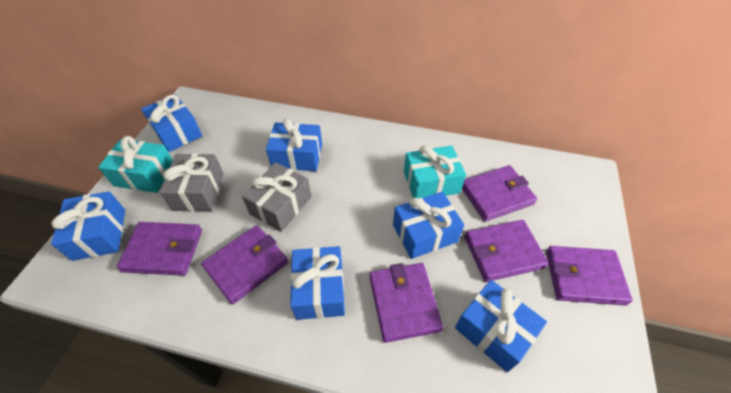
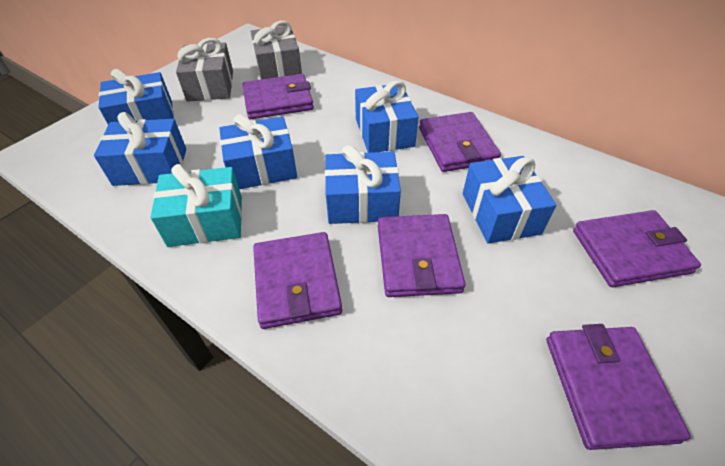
turquoise gift: [98,136,173,193] [404,145,466,198] = 2 -> [150,164,242,247] = 1

